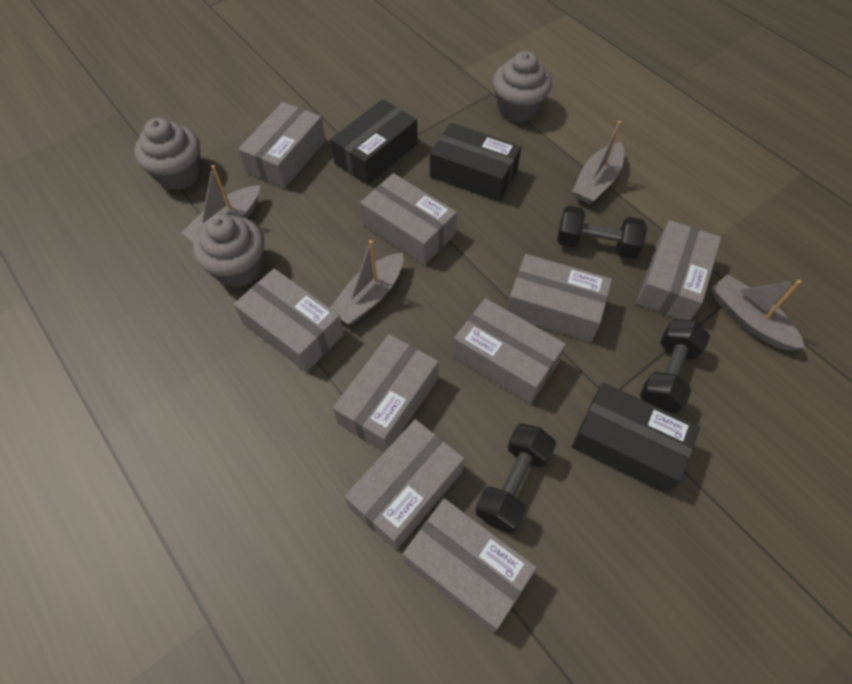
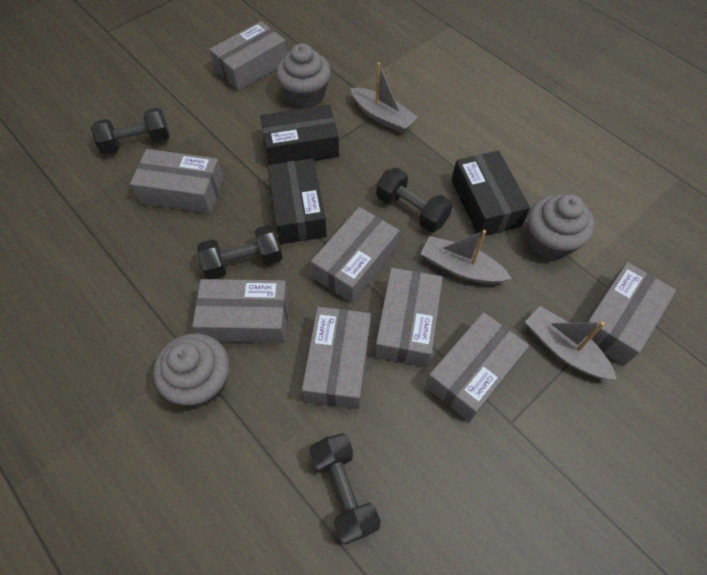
black dumbbell: [476,423,556,533] [557,206,647,259] [640,319,710,414] = 3 -> [91,108,169,155] [197,225,283,279] [309,433,381,545] [376,167,453,232] = 4
grey boat: [181,165,261,242] [330,240,403,324] [572,121,624,204] [711,274,805,351] = 4 -> [351,63,417,133] [420,230,512,284] [525,306,617,379] = 3
grey box: [234,268,344,372] [238,102,326,189] [333,334,439,452] [344,419,464,550] [360,173,457,265] [403,498,537,633] [453,298,566,404] [507,254,612,342] [636,220,721,320] = 9 -> [130,149,224,214] [192,279,289,343] [209,21,287,91] [302,307,371,409] [311,207,400,303] [375,268,443,367] [425,312,529,422] [584,262,676,366] = 8

